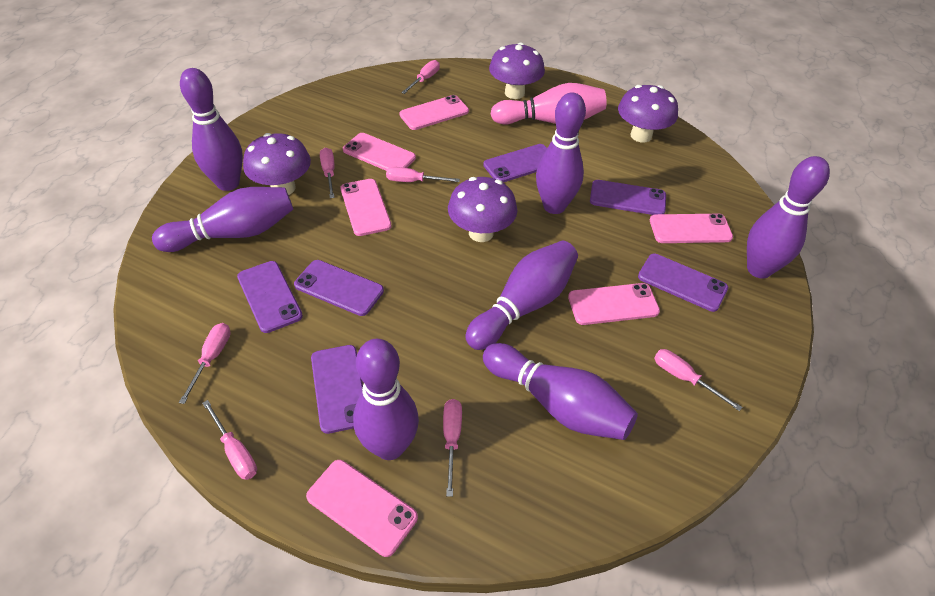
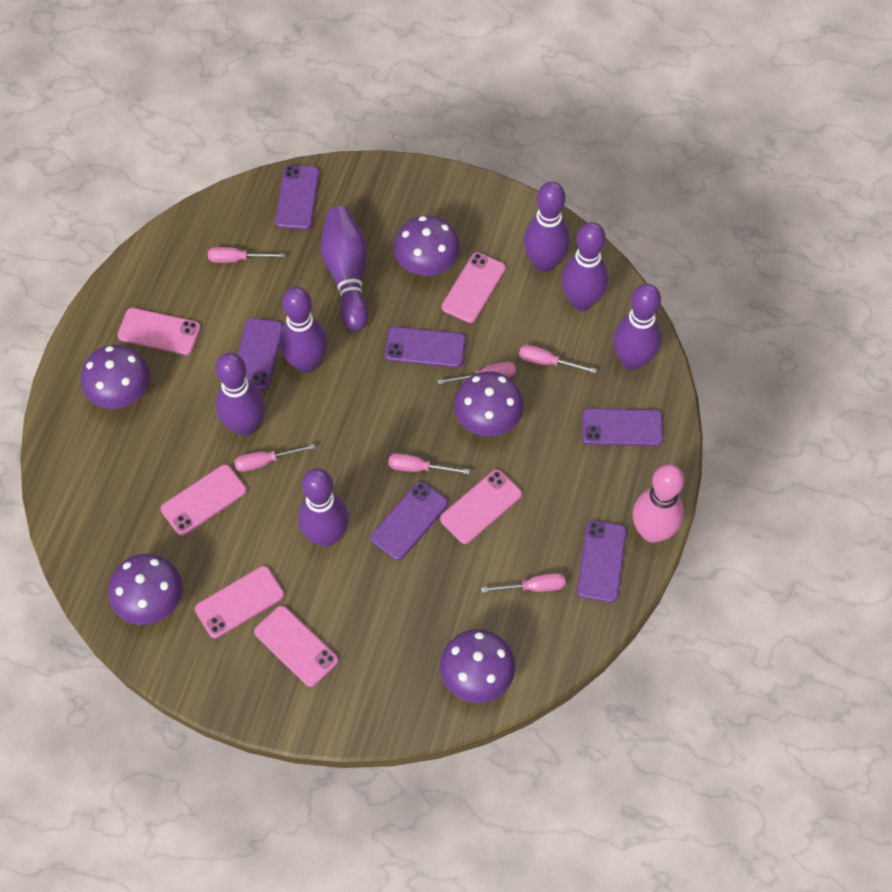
pink screwdriver: [179,323,231,404] [202,400,257,480] [320,148,335,198] [386,167,460,182] [401,60,440,94] [443,399,462,497] [654,349,742,411] = 7 -> [208,247,285,263] [234,444,315,472] [388,453,470,474] [437,362,516,385] [481,573,566,593] [519,345,597,373] = 6
purple mushroom: [243,133,311,195] [448,177,517,242] [489,43,545,99] [618,85,678,142] = 4 -> [81,345,150,409] [109,554,183,625] [394,215,460,276] [440,629,515,703] [454,371,524,437] = 5

